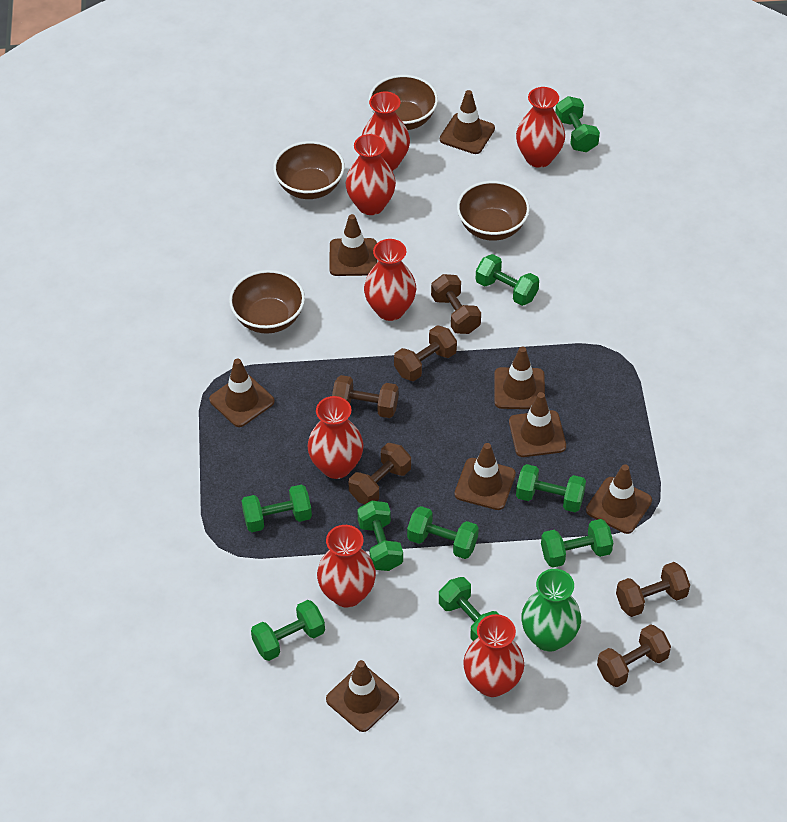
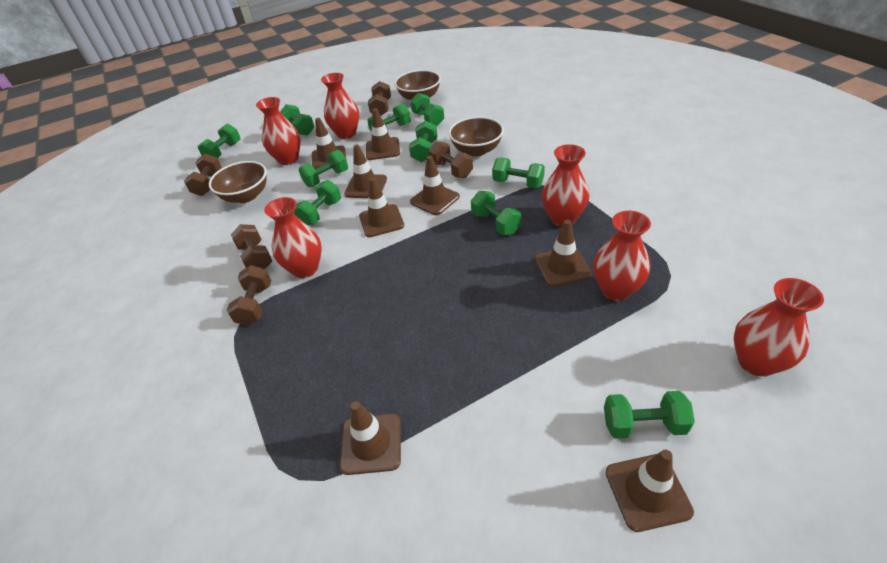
brown bowl: [229,270,305,334] [273,141,345,199] [369,75,438,130] [457,181,530,241] = 4 -> [209,161,267,203] [394,70,441,100] [449,117,504,157] = 3
brown dumbbell: [332,375,399,418] [349,443,411,504] [394,325,457,381] [431,274,481,334] [597,624,671,687] [616,562,690,617] = 6 -> [184,154,222,196] [227,265,271,326] [231,224,272,269] [368,81,391,116] [429,141,473,178] = 5
green dumbbell: [241,484,312,532] [251,600,325,661] [357,501,403,571] [407,506,479,559] [439,577,500,641] [476,254,539,306] [516,464,586,512] [541,519,613,568] [555,96,600,152] = 9 -> [198,124,241,158] [280,104,315,135] [294,180,341,226] [298,150,348,187] [367,104,411,132] [409,121,438,162] [410,93,444,127] [471,191,521,235] [492,158,545,189] [604,391,695,439] = 10
green vase: [521,569,581,652] = 1 -> none = 0
red vase: [307,396,364,479] [317,525,376,608] [346,134,396,215] [362,92,410,171] [364,239,416,321] [463,614,524,697] [516,87,565,168] = 7 -> [256,97,300,165] [264,197,322,278] [321,73,359,139] [542,144,589,226] [593,211,651,301] [734,278,824,377] = 6

